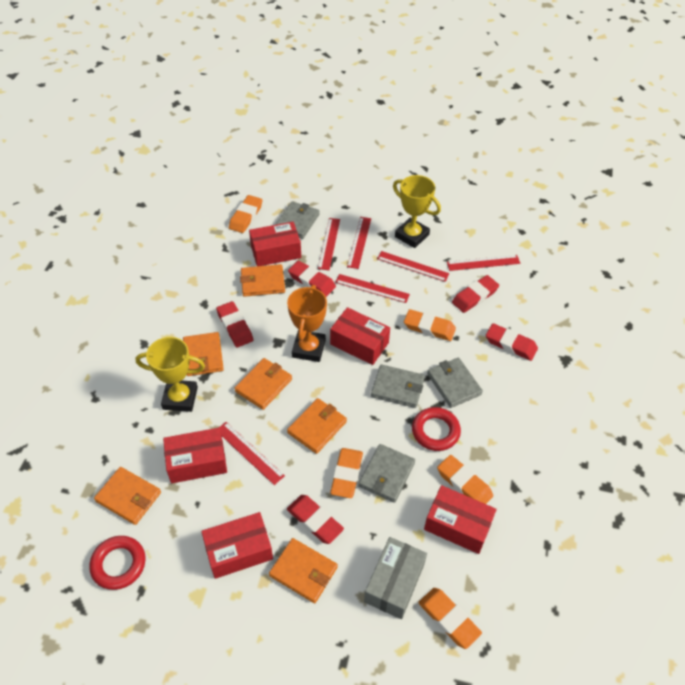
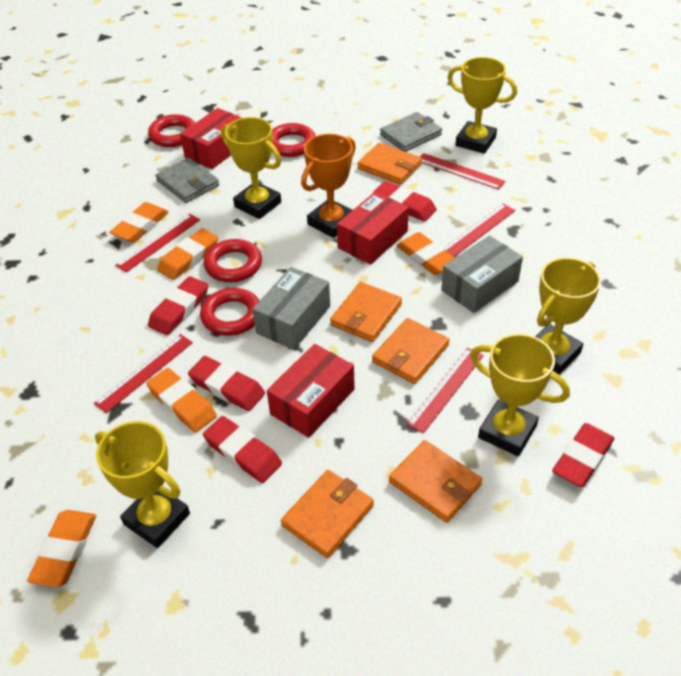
grey box: [364,537,427,619] = 1 -> [252,267,330,350] [441,235,523,313] = 2
grey wallet: [275,201,320,239] [358,444,415,503] [371,364,425,408] [427,358,483,408] = 4 -> [156,158,219,203] [380,112,442,152] = 2
orange wallet: [94,467,161,525] [183,332,224,376] [234,358,292,410] [240,264,285,297] [269,538,338,603] [287,398,347,454] = 6 -> [281,470,374,558] [330,282,402,342] [357,143,422,185] [372,318,450,384] [389,440,482,523] = 5
red box: [163,428,227,483] [201,512,273,579] [249,222,301,266] [330,307,390,365] [424,485,497,554] = 5 -> [180,108,242,170] [267,344,355,438] [337,192,409,265] = 3
red ring: [89,536,146,590] [412,407,461,451] = 2 -> [148,114,195,147] [200,288,259,336] [204,239,262,282] [272,123,315,157] = 4
red ruler: [219,422,285,485] [318,218,340,270] [335,274,410,303] [347,217,371,269] [377,251,449,282] [447,255,520,271] = 6 -> [93,334,193,413] [115,213,200,272] [407,348,484,433] [420,153,505,190] [444,204,516,257] = 5
yellow trophy: [135,337,205,412] [393,175,441,248] = 2 -> [95,421,190,548] [221,117,281,219] [447,57,517,154] [471,334,570,456] [535,258,601,375] = 5

